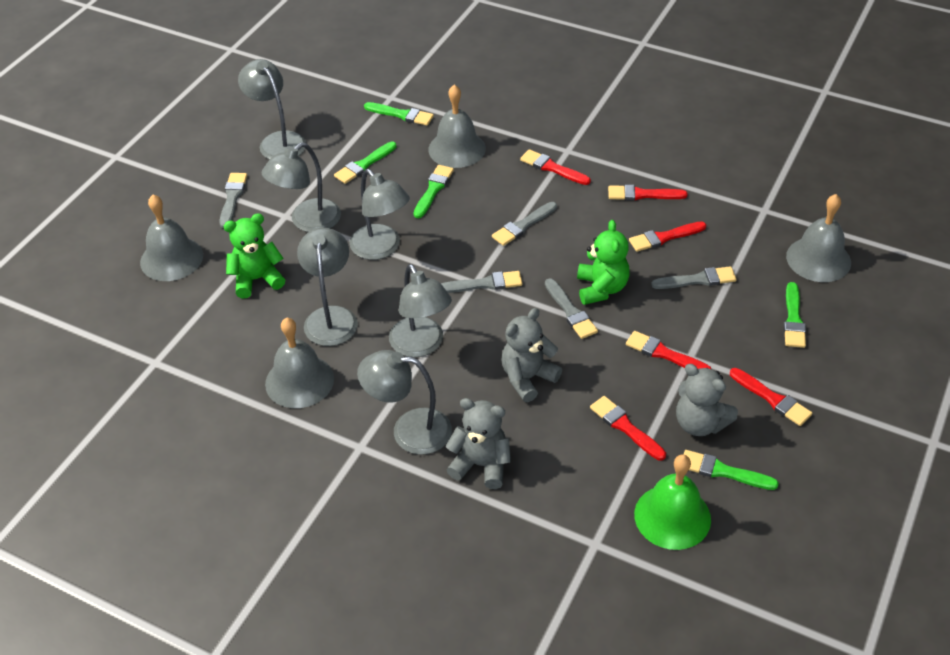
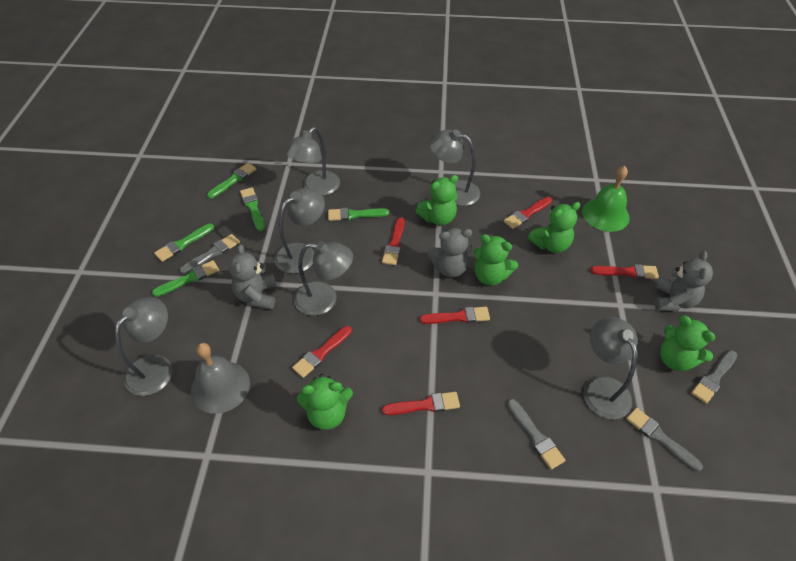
green teddy bear: [224,213,285,299] [577,220,630,305] = 2 -> [297,374,353,430] [416,175,458,226] [473,234,518,286] [528,202,581,253] [660,315,715,371] = 5
grey bell: [140,195,203,281] [265,318,334,408] [428,85,486,168] [786,194,851,282] = 4 -> [191,343,250,414] = 1
grey brush: [219,173,247,228] [441,271,522,293] [492,202,557,246] [545,278,598,339] [651,266,737,289] = 5 -> [180,234,240,274] [507,399,565,469] [626,408,703,471] [691,350,737,404] = 4

